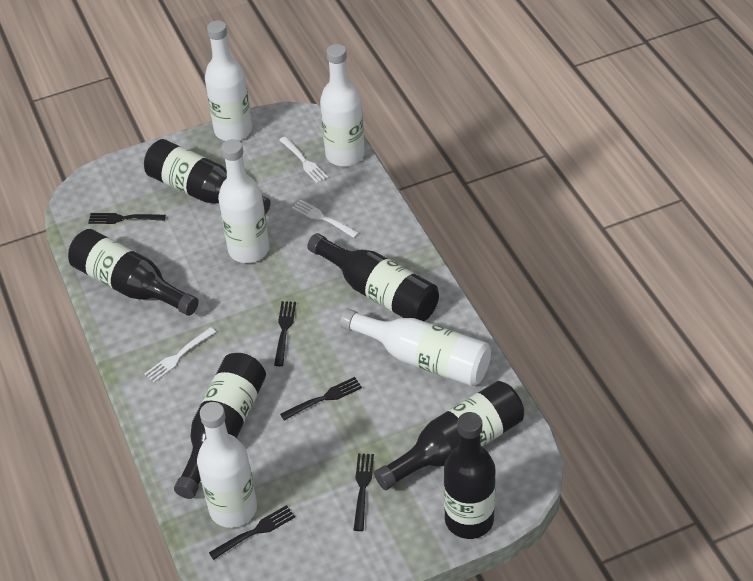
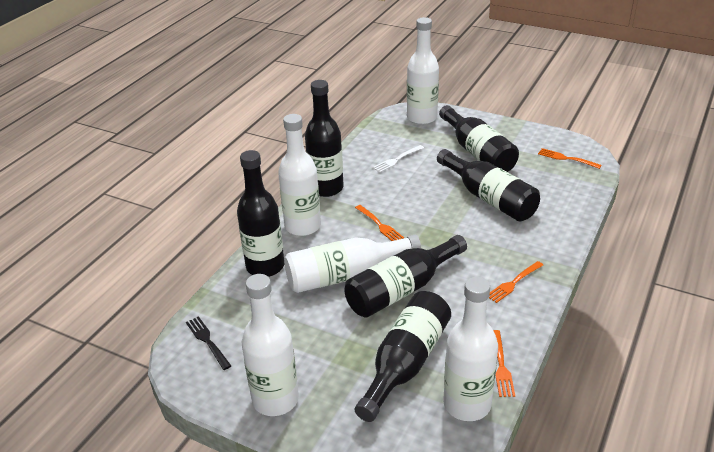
black fork: [88,213,166,224] [209,505,295,560] [274,301,296,366] [280,377,362,421] [354,454,374,531] = 5 -> [186,316,231,370] = 1
orange fork: none = 0 -> [355,205,404,241] [489,261,543,303] [493,330,515,397] [538,148,602,169] = 4
white fork: [145,327,216,382] [280,137,328,183] [292,199,359,238] = 3 -> [373,145,424,173] = 1

